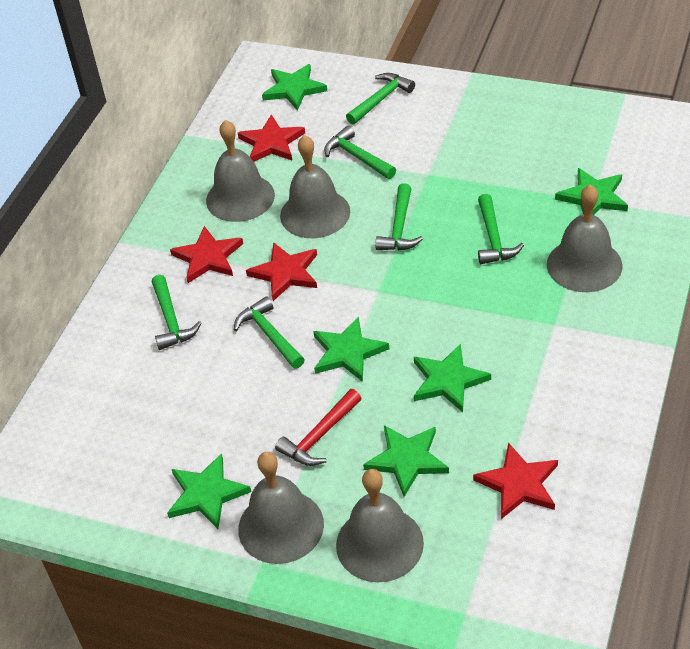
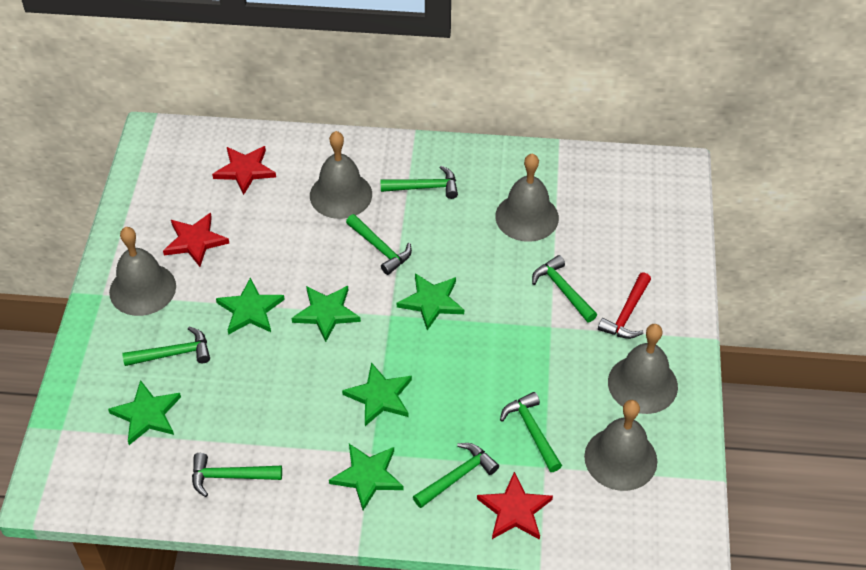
green hammer: [152,275,202,350] [234,296,305,369] [324,126,396,179] [346,73,415,125] [375,183,423,250] [478,194,524,264] = 6 -> [122,326,210,366] [192,453,282,497] [346,214,412,275] [380,166,458,199] [413,443,499,508] [500,392,562,472] [532,255,597,322] = 7
red star: [170,226,243,283] [238,115,305,162] [246,242,317,301] [473,443,558,519] = 4 -> [163,213,229,267] [212,146,276,195] [477,472,553,540] = 3

